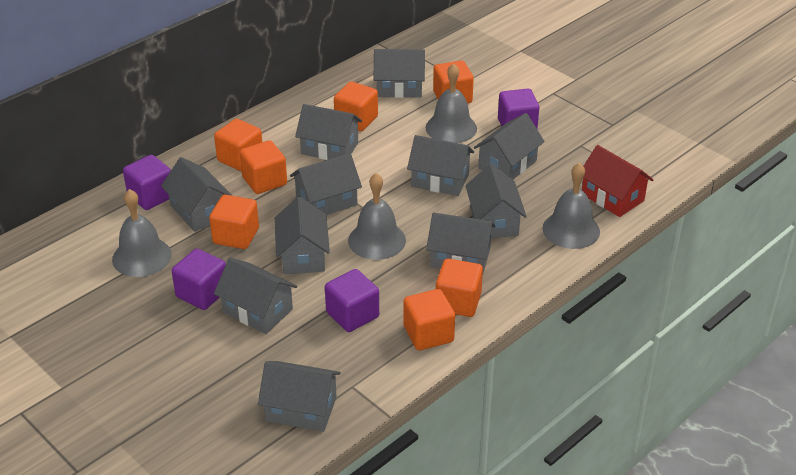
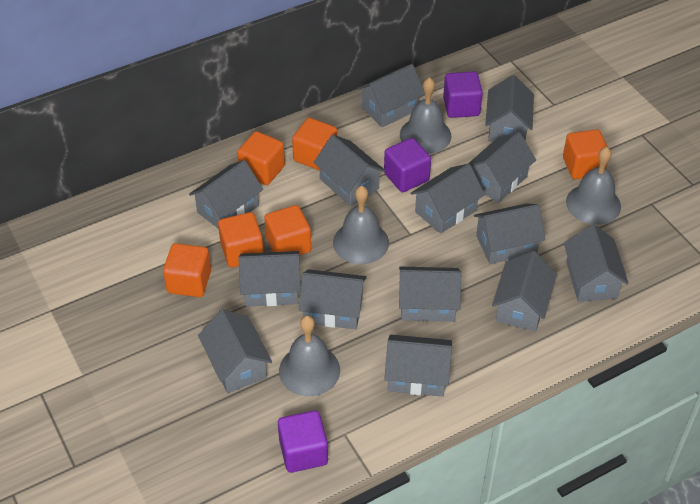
grey house: [161,157,232,232] [214,258,297,334] [258,361,341,432] [274,196,330,274] [290,153,362,215] [295,104,362,160] [374,49,425,98] [407,135,474,196] [426,212,495,273] [465,164,527,238] [474,113,545,179] = 11 -> [189,160,263,229] [198,310,272,393] [238,251,301,307] [299,269,367,329] [314,135,385,206] [357,64,425,127] [384,334,452,397] [399,267,461,322] [411,164,485,234] [468,132,536,203] [474,203,545,264] [485,75,534,142] [492,251,557,332] [564,224,629,302] = 14
orange cube: [209,195,259,249] [214,119,262,171] [240,140,287,194] [334,82,378,131] [403,289,455,351] [433,61,474,103] [436,259,483,317] = 7 -> [163,243,211,297] [218,212,264,267] [237,131,285,185] [265,205,311,255] [292,118,337,171] [563,129,608,179] = 6
purple cube: [123,155,171,210] [172,249,226,310] [325,269,379,332] [498,89,539,129] = 4 -> [278,410,328,473] [384,138,431,192] [443,71,483,118] = 3
red house: [582,145,654,217] = 1 -> none = 0

